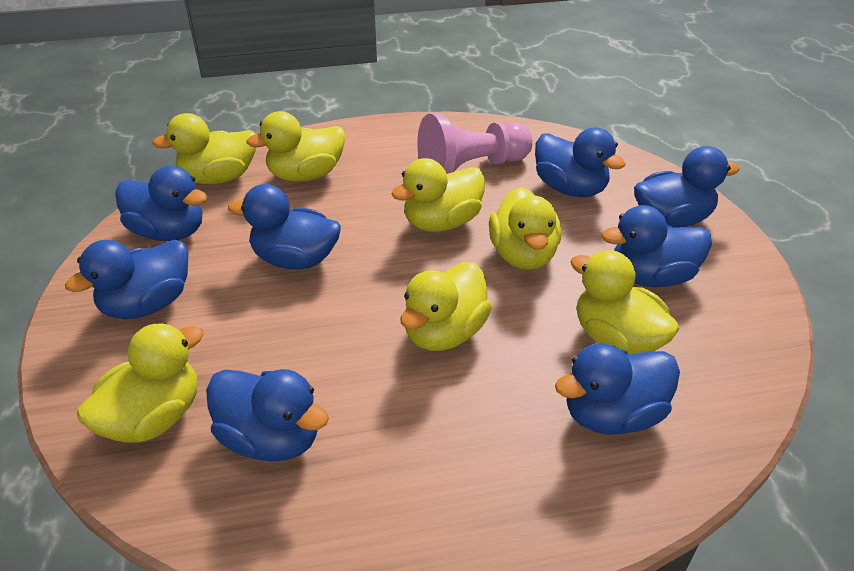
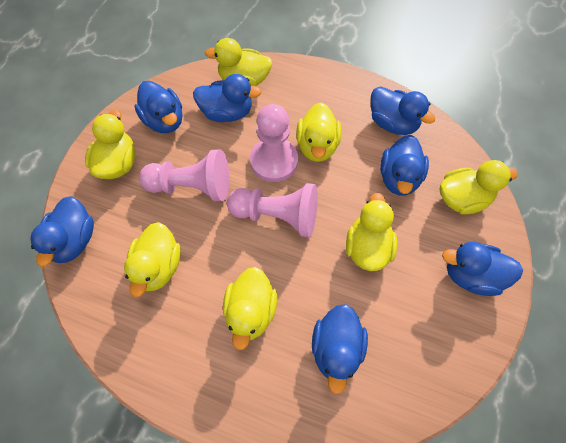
blue duck: [65,240,188,319] [115,166,207,241] [206,369,329,462] [228,184,341,270] [535,128,625,197] [555,343,680,435] [602,205,712,287] [634,146,740,227] = 8 -> [30,196,94,267] [135,81,182,133] [193,74,262,122] [312,304,368,394] [371,86,435,135] [380,135,429,196] [442,242,523,296] = 7
pink pawn: [417,113,533,174] = 1 -> [139,149,229,201] [227,183,318,237] [250,104,298,182] = 3

